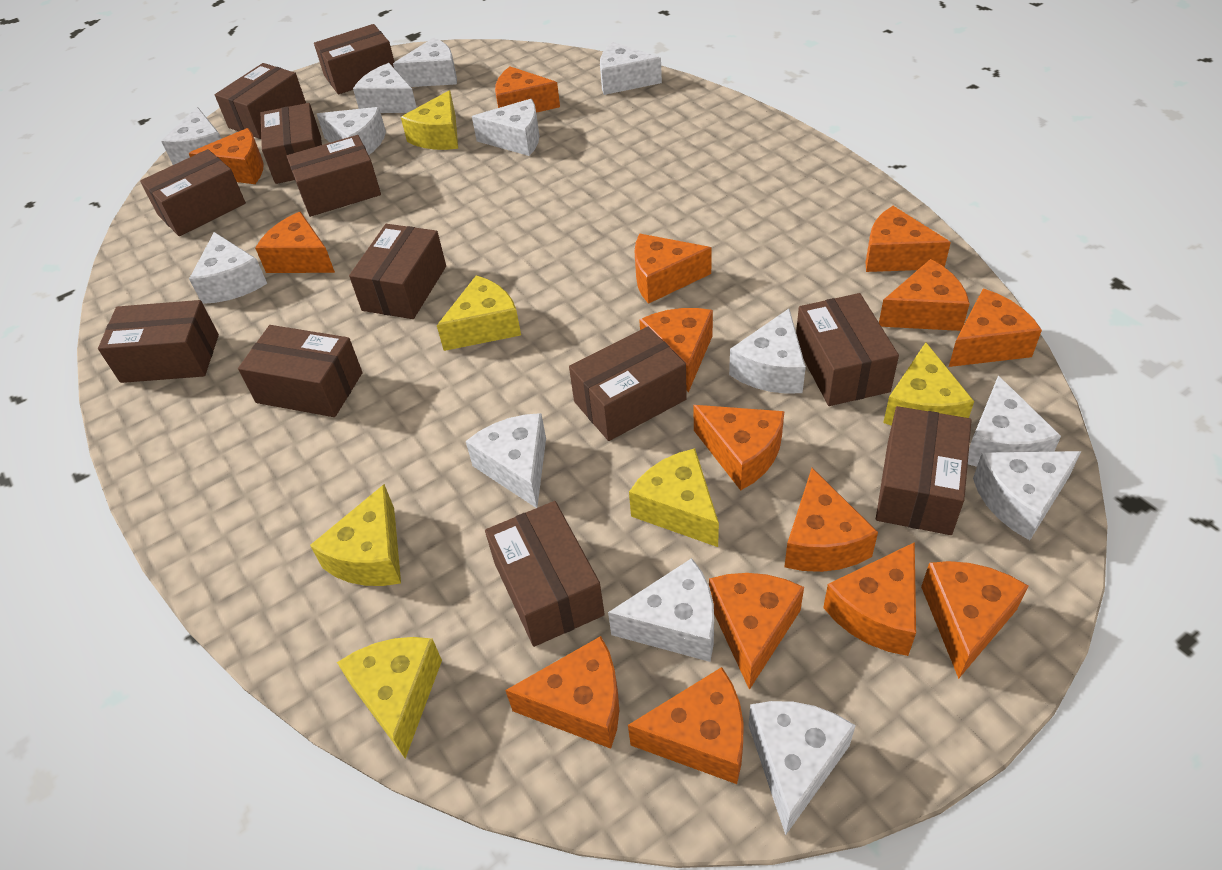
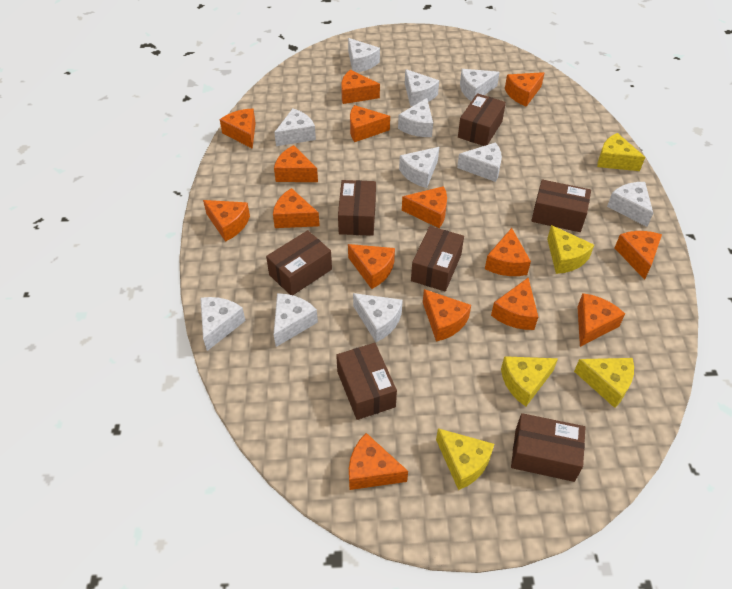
brown box: [98,300,219,383] [140,149,246,236] [215,63,306,139] [238,325,363,417] [261,103,322,184] [287,135,381,217] [314,24,394,94] [349,224,446,319] [485,501,605,647] [569,327,687,441] [796,293,899,406] [876,406,972,535] = 12 -> [266,230,332,295] [336,343,397,420] [338,180,376,236] [411,226,464,292] [458,93,506,146] [511,413,586,482] [531,179,591,232] = 7
white cheese: [161,107,221,165] [189,232,267,304] [317,107,386,155] [353,63,417,113] [393,38,457,87] [466,413,546,508] [472,99,539,156] [600,42,662,95] [608,558,714,662] [729,309,806,394] [748,701,856,835] [968,375,1061,467] [973,451,1081,540] = 13 -> [200,297,246,351] [274,108,316,146] [274,293,318,347] [348,38,380,72] [353,293,403,342] [398,98,433,137] [399,147,439,188] [405,69,439,106] [457,142,502,182] [460,69,500,101] [607,182,653,227] = 11
yellow cheese: [310,484,401,586] [337,637,442,759] [401,90,458,150] [437,275,521,351] [629,448,719,547] [883,342,974,426] = 6 -> [436,428,494,490] [501,356,558,406] [547,225,594,274] [574,358,634,408] [597,133,645,171] = 5

